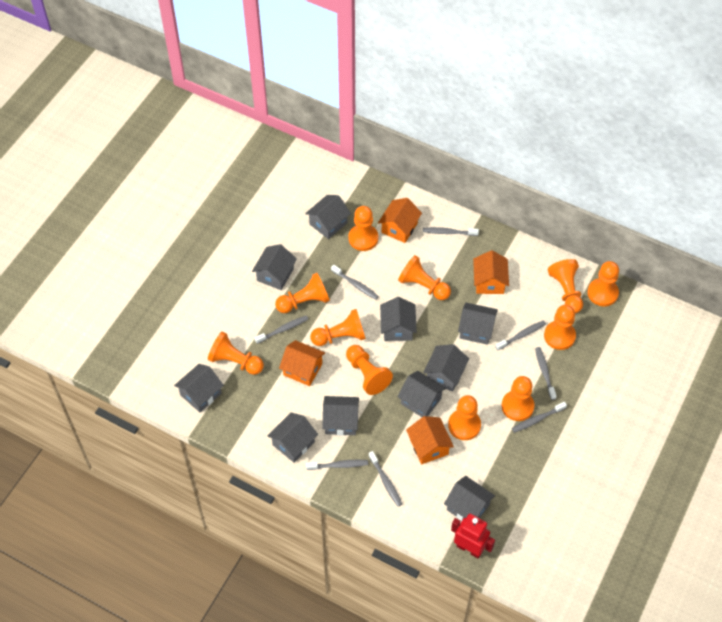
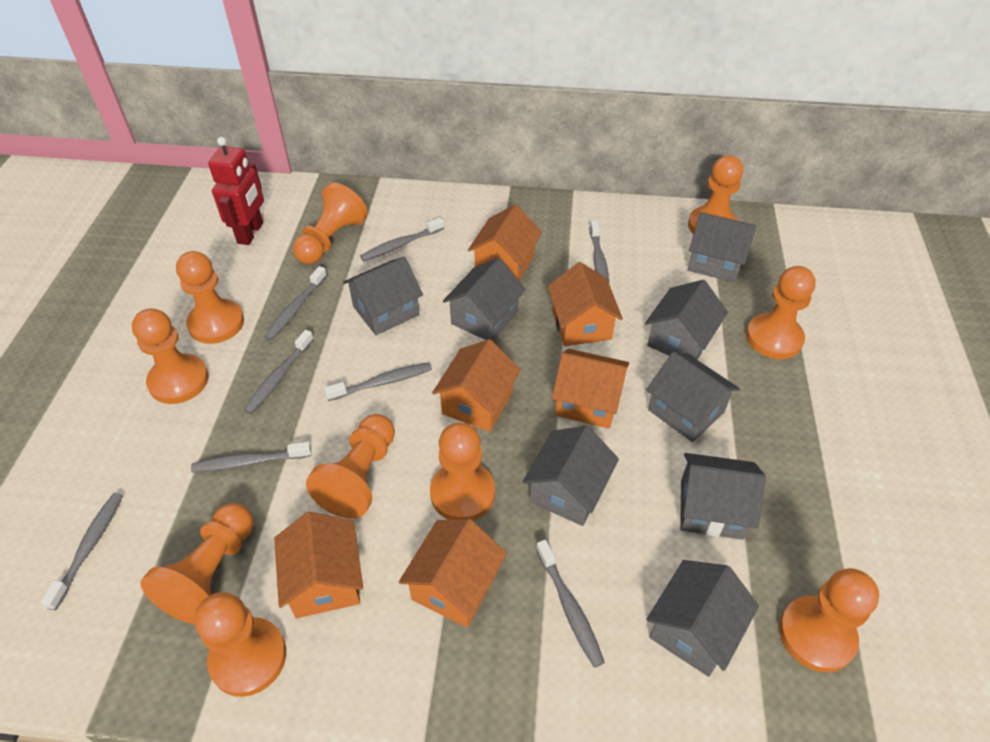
grey house: [174,364,224,412] [252,244,297,290] [268,413,318,463] [305,195,351,239] [322,396,359,435] [380,297,417,341] [397,371,446,417] [423,344,469,392] [444,476,495,521] [458,302,498,345] = 10 -> [343,257,423,335] [443,258,526,341] [523,425,619,526] [645,280,728,360] [646,351,740,442] [646,560,759,677] [680,453,766,540] [688,212,756,282] = 8
orange house: [279,340,325,386] [378,198,422,243] [406,416,454,464] [473,250,509,294] = 4 -> [274,511,363,618] [399,519,507,627] [432,339,521,432] [468,205,542,281] [548,262,623,346] [552,349,629,429] = 6
orange pawn: [208,332,264,375] [275,273,330,313] [310,309,366,346] [346,345,393,395] [348,206,378,251] [398,255,451,300] [448,395,481,440] [502,376,534,421] [544,305,576,350] [548,259,583,313] [587,261,619,306] = 11 -> [132,308,209,404] [140,503,254,624] [176,251,244,344] [195,592,286,697] [293,183,368,264] [306,414,395,519] [430,423,495,521] [688,155,743,234] [746,266,816,359] [779,568,879,672] = 10

